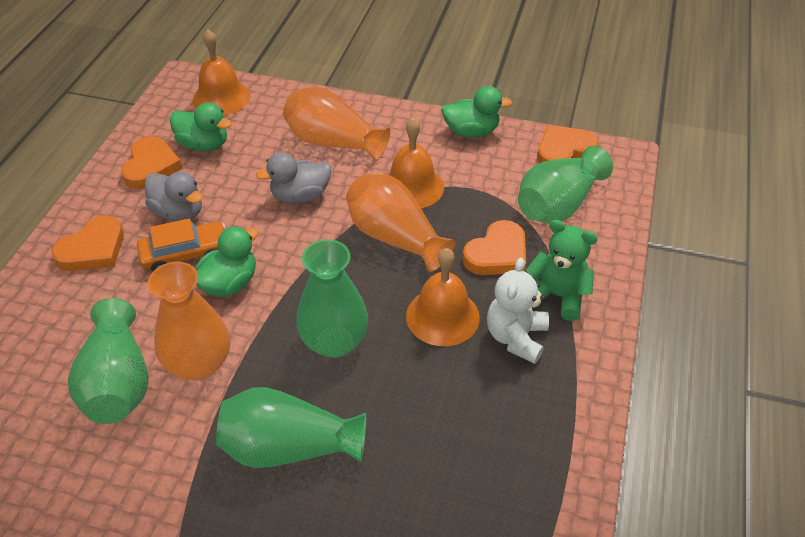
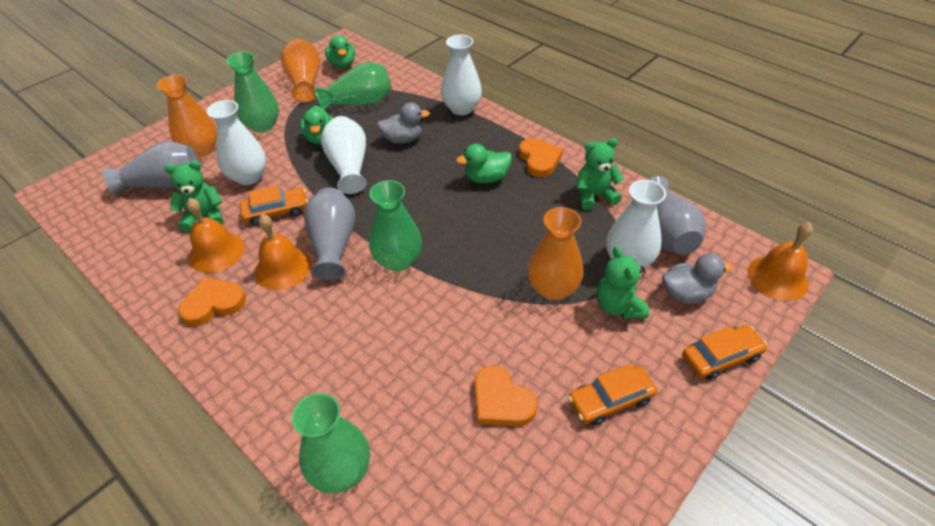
green teddy bear: [526,220,597,321] = 1 -> [164,160,223,232] [577,138,624,210] [597,246,649,319] = 3
grey vase: none = 0 -> [103,141,198,195] [304,188,356,280] [648,176,706,254] = 3
orange car: [137,218,225,271] = 1 -> [240,185,308,226] [568,364,657,426] [682,325,768,380] = 3
orange heart: [52,215,124,271] [121,136,182,189] [463,220,526,275] [537,125,599,163] = 4 -> [178,277,246,326] [474,365,537,426] [519,138,563,177] = 3
white teddy bear: [487,258,549,364] = 1 -> none = 0
white vase: none = 0 -> [207,100,266,185] [321,116,367,194] [441,35,482,115] [606,180,666,268] = 4

